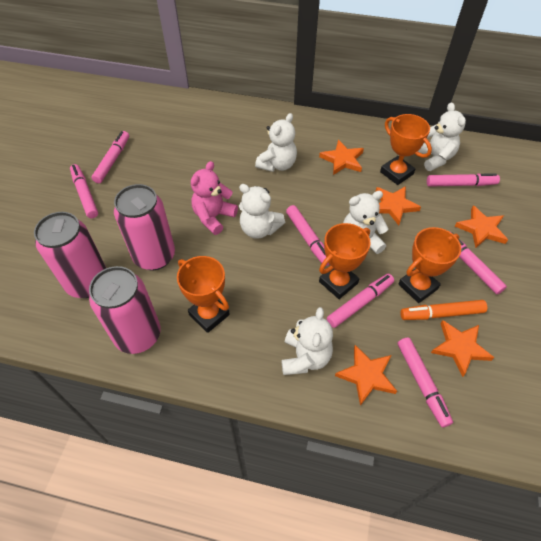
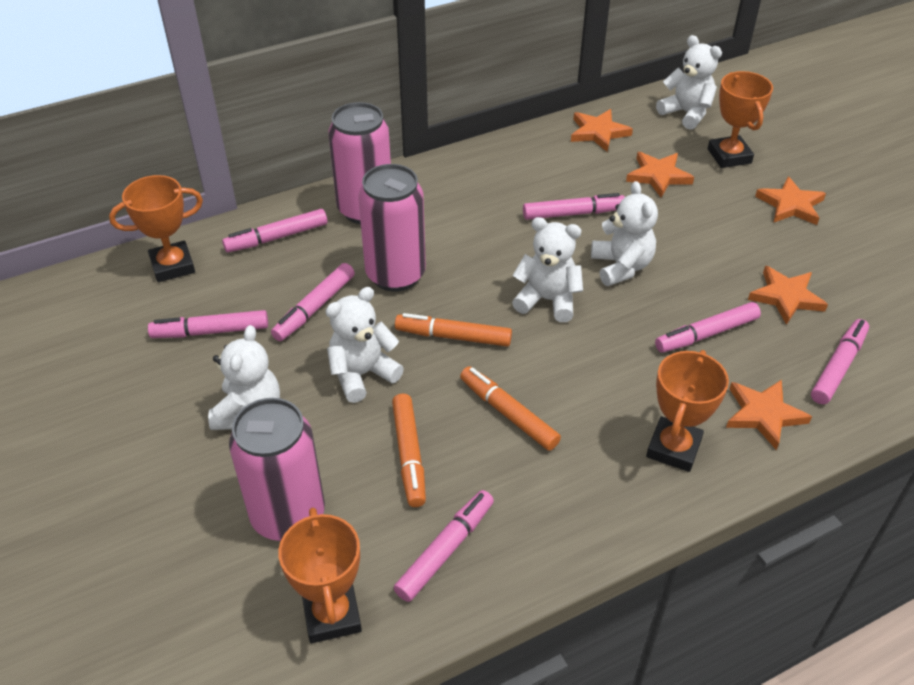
orange marker: [400,300,487,320] = 1 -> [392,394,426,507] [395,313,512,347] [460,366,561,451] = 3
pink teddy bear: [191,161,238,235] = 1 -> none = 0

